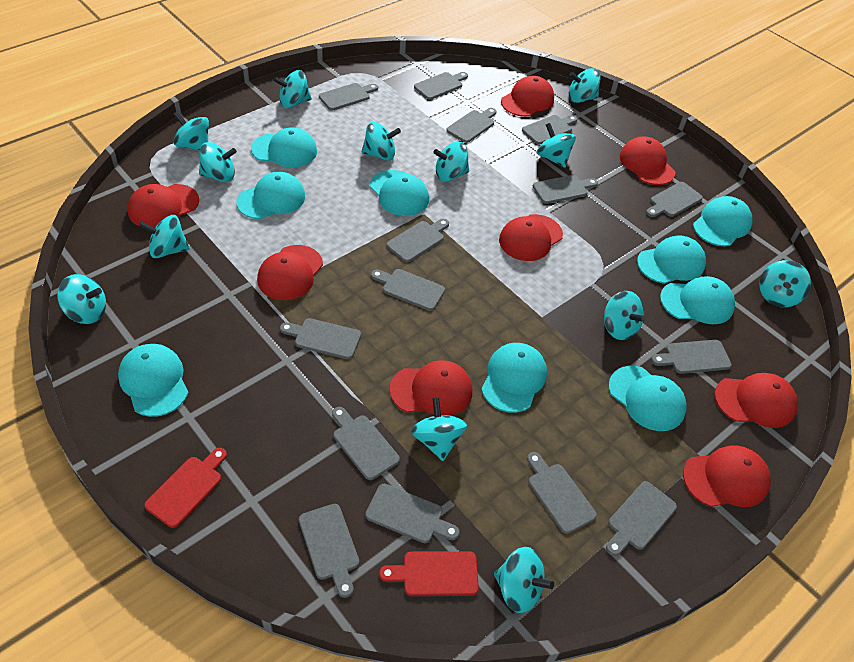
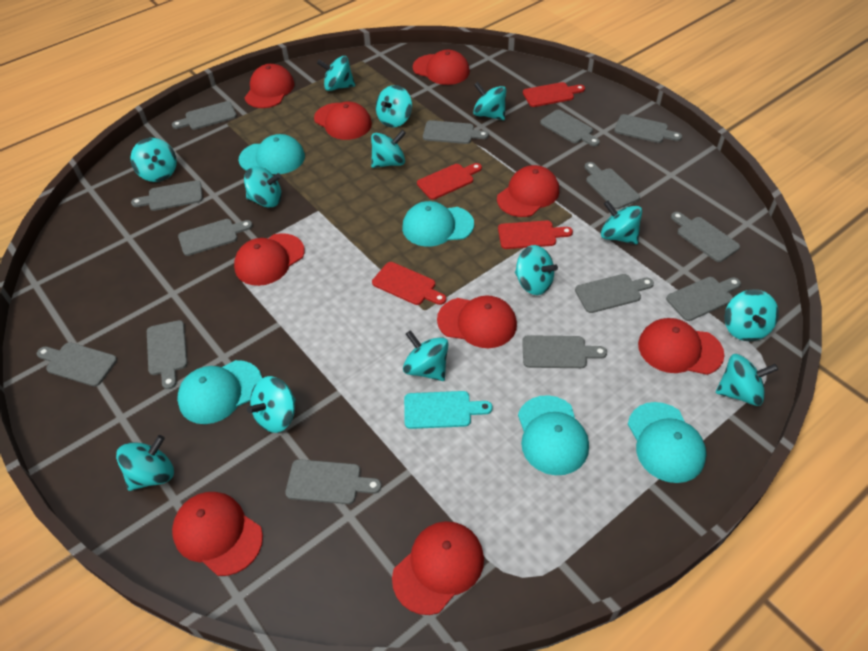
grey cutting board: [280,318,361,359] [299,504,359,598] [319,83,378,111] [332,407,400,480] [365,484,460,543] [371,269,445,311] [386,219,449,262] [414,72,468,100] [446,108,497,143] [522,115,578,145] [527,452,597,534] [532,175,598,204] [606,481,677,556] [646,182,703,217] [651,340,732,374] = 15 -> [37,342,117,386] [131,180,203,211] [147,320,188,389] [172,101,237,130] [178,219,253,256] [285,459,381,504] [423,120,489,144] [522,335,607,368] [540,110,600,146] [575,274,654,313] [585,162,640,209] [614,114,682,143] [666,277,741,321] [671,212,740,262] = 14
red cap: [128,184,199,228] [257,245,323,300] [390,360,473,416] [499,214,563,261] [501,76,554,117] [619,136,675,185] [683,445,771,507] [714,373,798,428] = 8 -> [172,492,263,576] [234,233,305,286] [244,64,294,108] [314,102,372,140] [392,521,484,615] [413,50,470,85] [437,295,517,348] [497,165,559,217] [638,318,725,375] = 9
red cutting board: [144,448,227,528] [379,551,479,596] = 2 -> [372,262,446,305] [417,163,482,200] [498,220,573,249] [523,82,585,107] = 4
turquoise cap: [118,344,188,417] [236,171,305,219] [251,127,317,167] [370,170,429,216] [481,343,547,413] [609,366,687,431] [637,235,706,284] [660,276,735,324] [693,196,753,246] = 9 -> [177,360,262,424] [239,134,305,174] [402,201,474,247] [518,395,589,475] [628,402,707,483] = 5
turquoise cutting board: none = 0 -> [404,391,492,429] = 1

